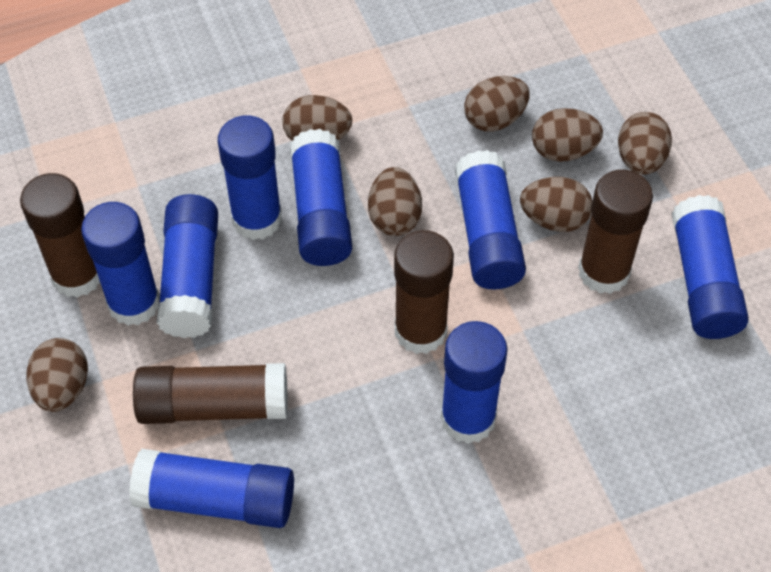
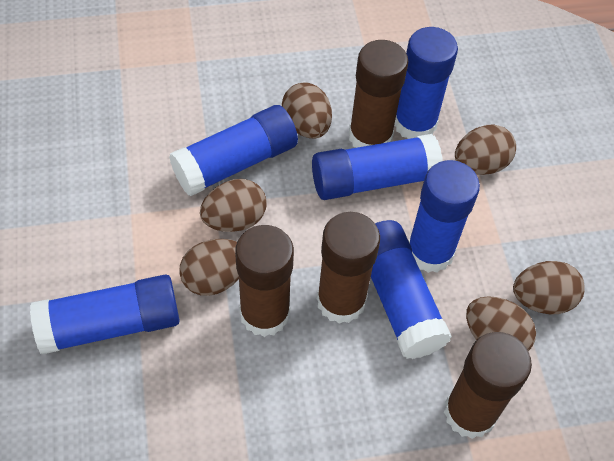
blue glue stick: [81,202,160,326] [129,449,294,528] [157,194,218,338] [218,115,282,240] [290,129,352,266] [441,321,508,444] [455,150,526,290] [671,195,749,339] = 8 -> [30,275,180,354] [169,105,298,196] [312,134,443,200] [371,220,452,359] [394,27,458,139] [409,160,480,273] = 6
brown egg: [26,338,88,412] [283,95,352,141] [368,167,422,236] [464,76,530,132] [520,177,592,232] [532,108,603,162] [618,112,672,175] = 7 -> [179,239,239,296] [200,179,266,232] [282,82,332,138] [455,125,516,175] [466,296,536,351] [513,261,585,315] = 6

